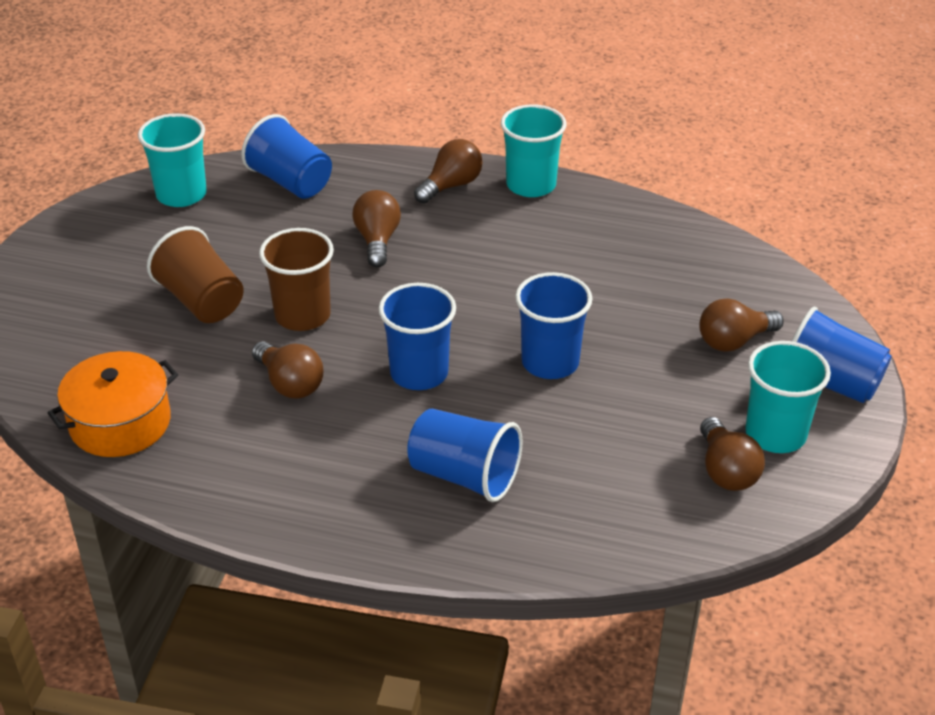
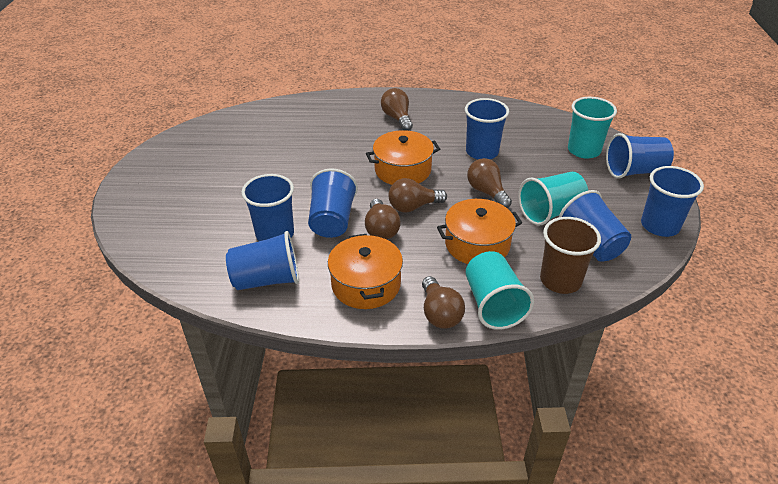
blue cup: [241,114,332,199] [379,283,456,390] [407,409,523,502] [515,272,593,379] [792,307,892,403] = 5 -> [226,231,299,290] [241,174,294,241] [308,169,358,238] [465,98,509,159] [559,190,631,262] [606,133,674,179] [641,166,704,237] = 7
brown cup: [147,226,244,323] [259,228,334,331] = 2 -> [540,217,601,294] = 1
orange pot: [48,351,178,457] = 1 -> [328,234,403,309] [366,130,440,185] [437,199,522,264] = 3

